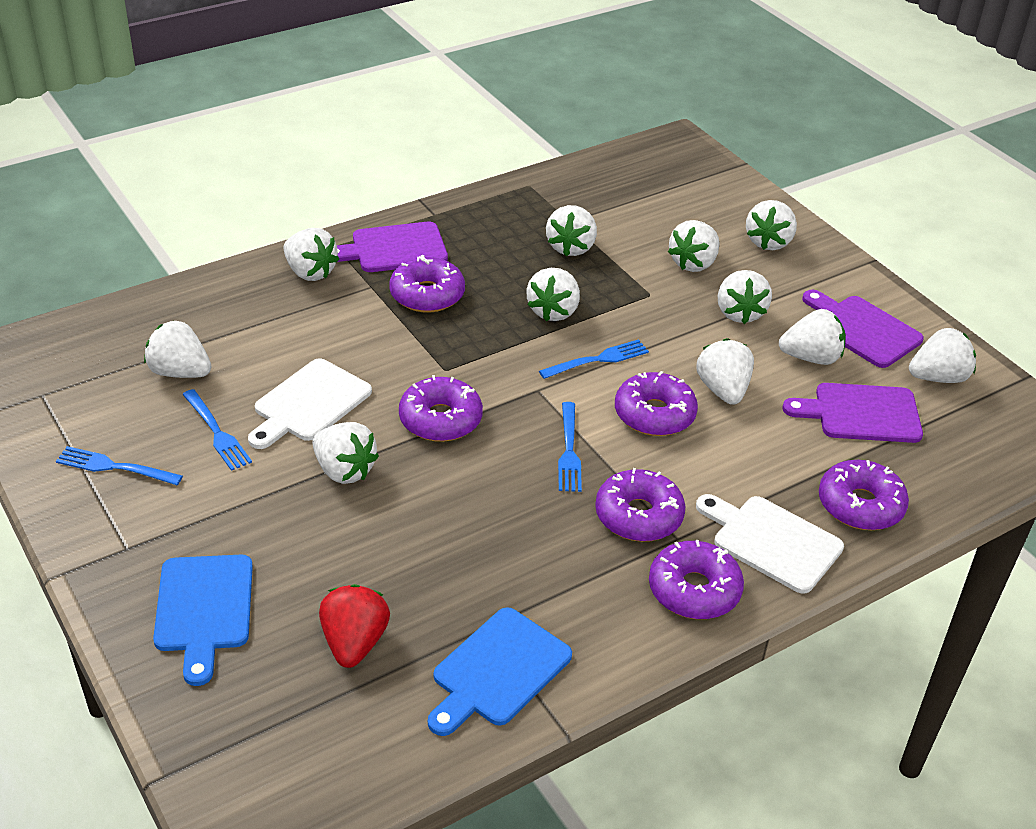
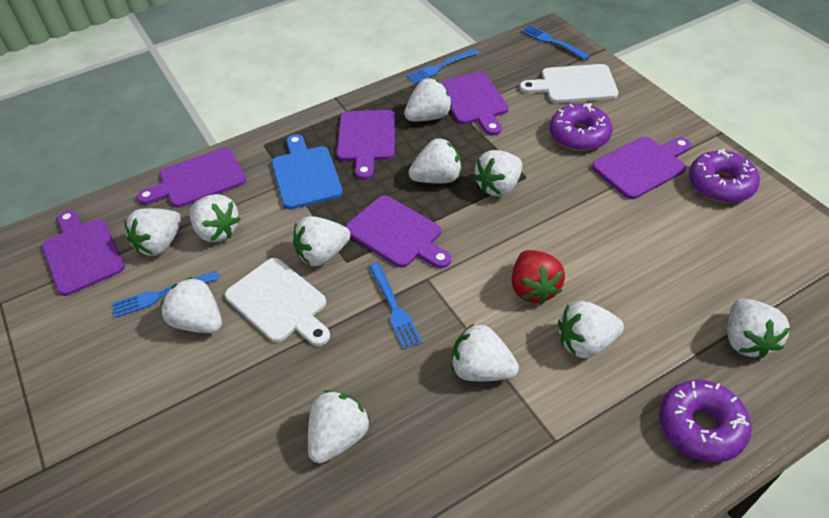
blue cutting board: [153,555,253,686] [428,607,572,736] = 2 -> [272,134,343,209] = 1
purple cutting board: [337,222,448,272] [782,383,923,443] [802,290,924,368] = 3 -> [42,210,125,296] [137,148,246,208] [337,110,395,180] [345,195,451,268] [440,72,509,136] [592,137,691,199] = 6
purple donut: [389,255,465,313] [399,375,483,442] [595,468,685,542] [615,371,698,436] [649,540,744,619] [819,460,909,530] = 6 -> [550,103,613,151] [659,380,752,463] [689,149,760,203] = 3

